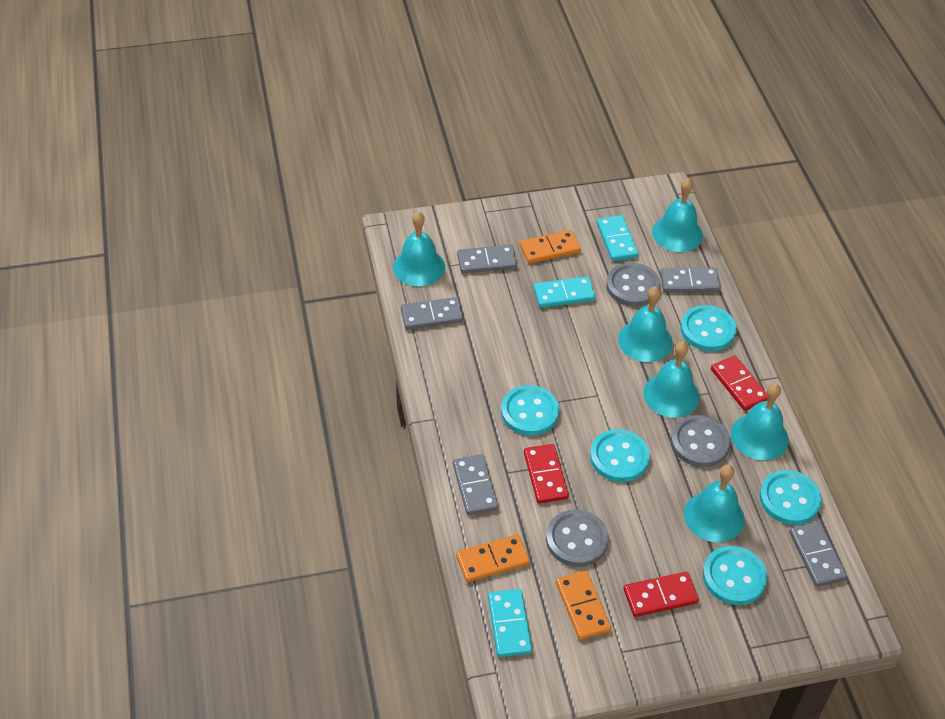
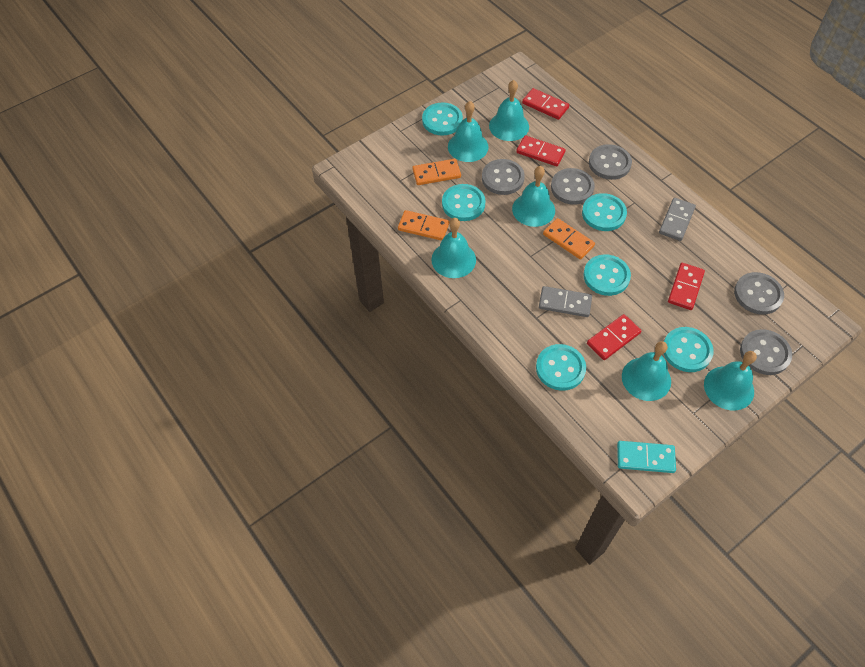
grey button: [546,509,609,567] [606,262,660,307] [671,415,731,467] = 3 -> [482,159,525,195] [551,168,595,205] [589,144,632,180] [734,272,784,315] [740,329,792,375] = 5
grey domino: [401,297,463,330] [453,454,498,515] [457,245,517,273] [660,267,721,292] [789,522,847,587] = 5 -> [539,286,592,317] [659,198,696,241] = 2
red domino: [524,444,569,503] [623,572,699,617] [711,356,768,411] = 3 -> [516,135,566,166] [522,88,569,120] [587,314,641,360] [668,263,705,310] = 4
turquoise button: [501,385,559,436] [590,429,650,482] [681,305,737,351] [703,546,768,605] [759,470,822,525] = 5 -> [422,102,463,136] [442,184,485,221] [536,344,586,391] [582,193,627,231] [583,254,631,296] [664,327,714,372] = 6
turquoise domino: [488,589,532,657] [533,276,596,308] [597,215,639,261] = 3 -> [617,441,676,473] = 1

